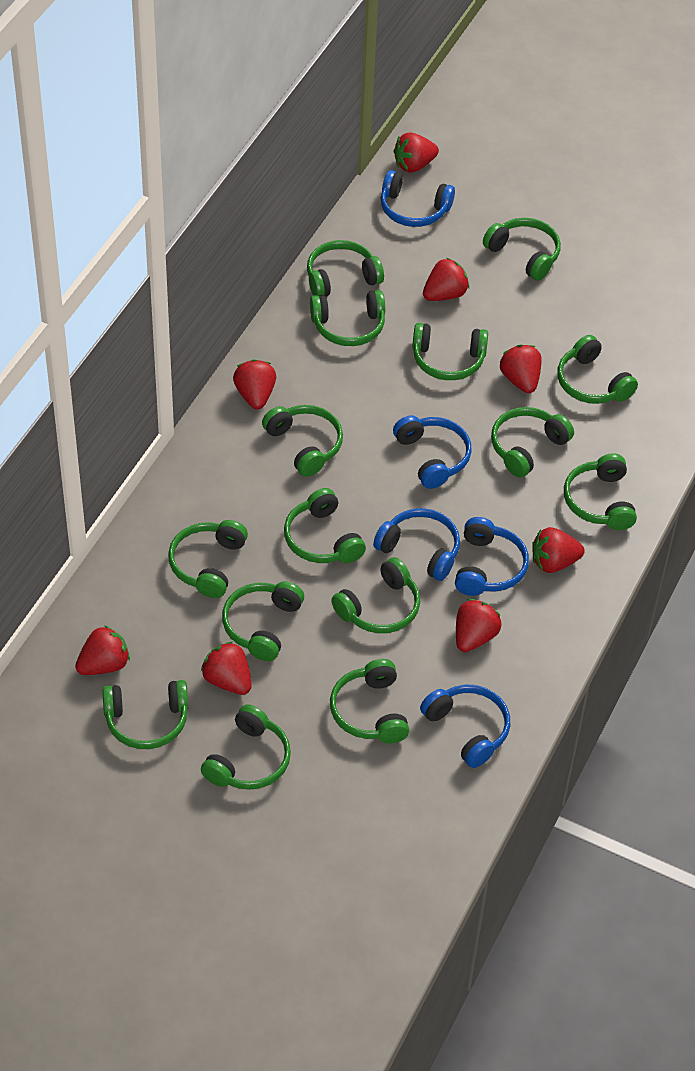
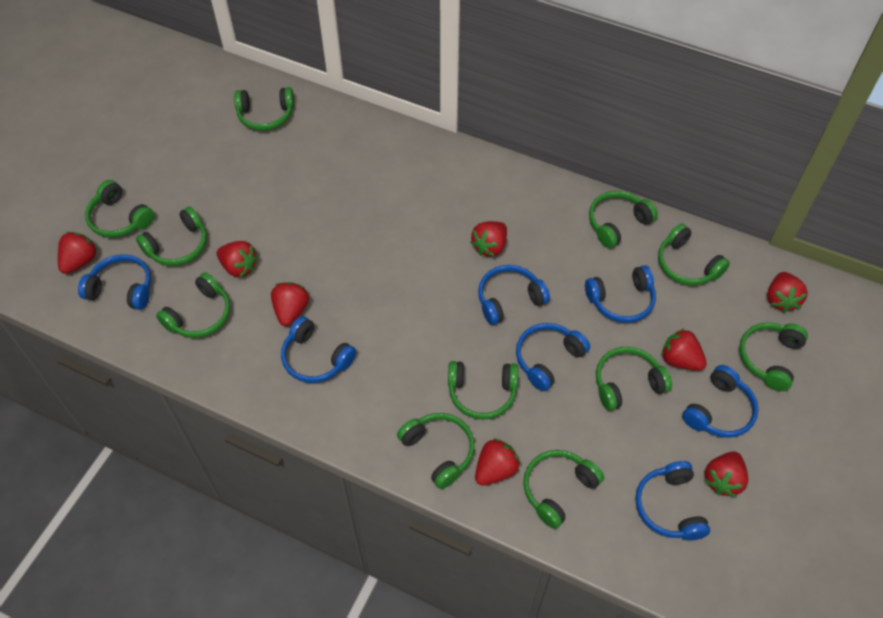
blue headphones: [373,508,460,581] [381,170,455,227] [393,415,472,489] [420,685,510,768] [455,517,529,596] = 5 -> [78,254,151,310] [281,316,356,383] [478,265,550,325] [516,323,590,391] [585,265,656,323] [635,461,710,541] [682,365,759,438] = 7
green headphones: [102,680,188,749] [168,520,248,598] [201,705,291,790] [222,581,304,661] [262,405,343,477] [284,488,366,563] [307,240,384,297] [310,290,385,346] [330,659,409,744] [331,557,420,633] [412,323,488,380] [483,218,561,281] [491,407,574,478] [557,335,638,404] [564,453,637,530] = 15 -> [85,180,154,238] [136,207,207,266] [156,272,231,338] [234,87,294,131] [397,413,475,489] [448,361,519,420] [523,450,604,529] [589,191,658,248] [596,347,672,411] [658,224,730,285] [739,323,808,391] = 11

